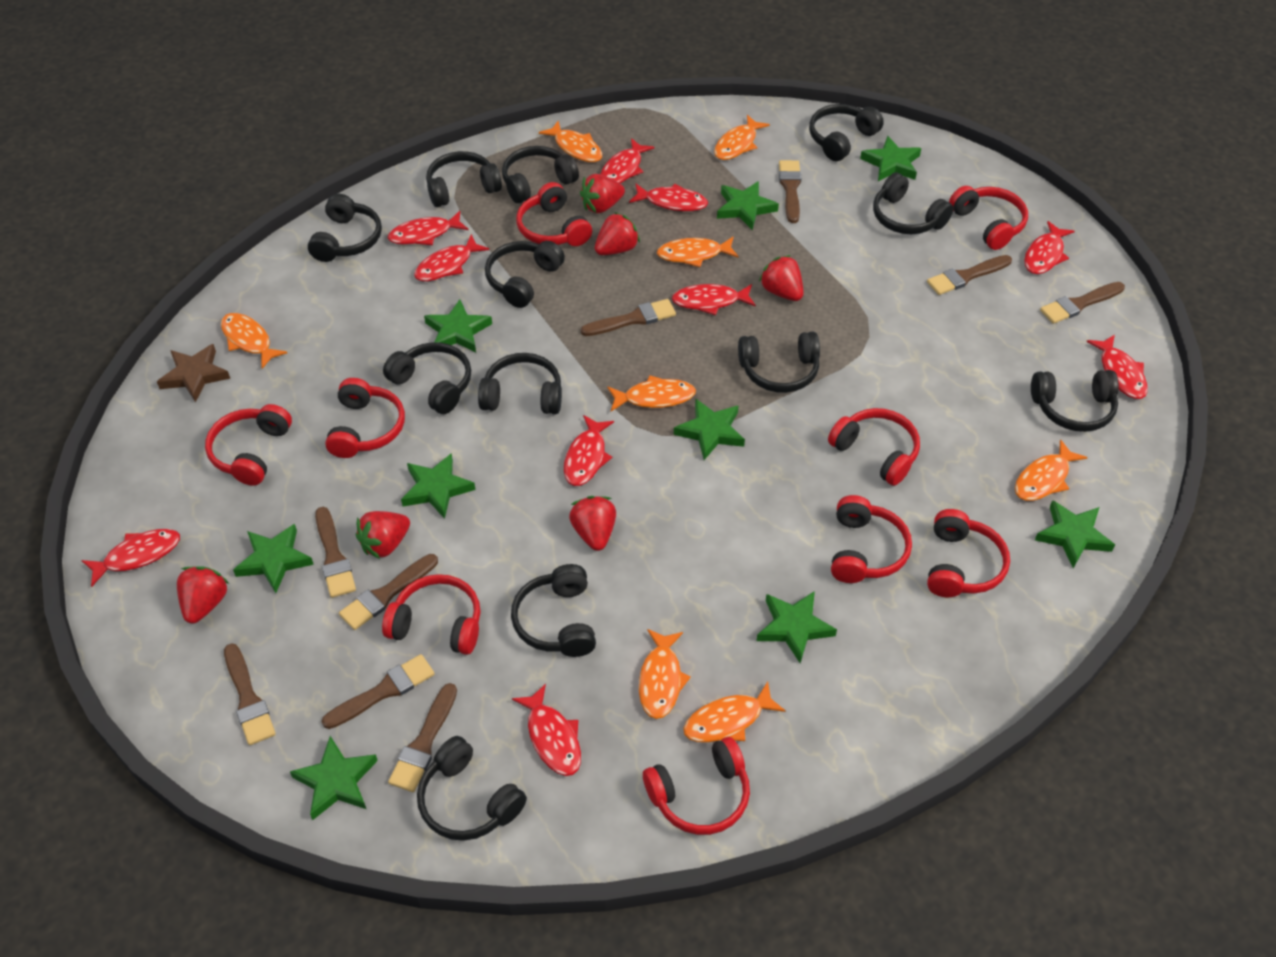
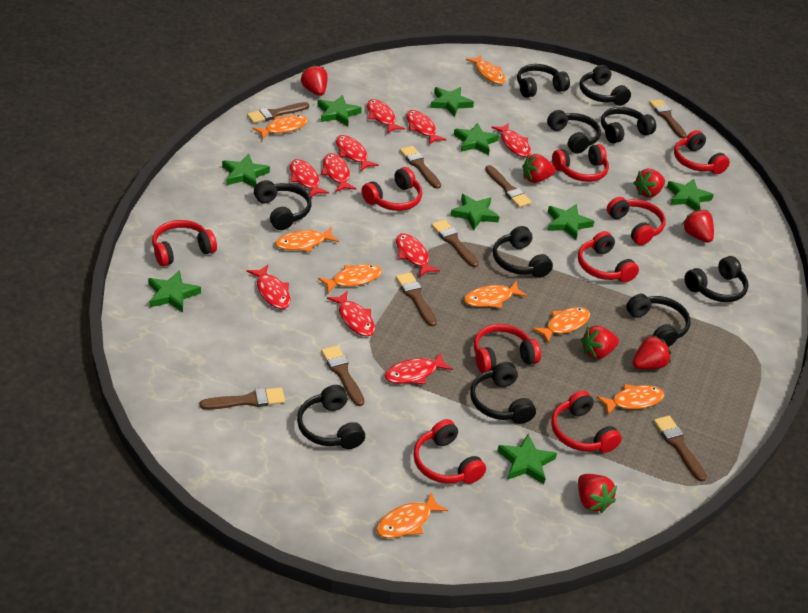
black headphones: [308,194,382,262] [383,342,471,414] [417,736,527,841] [426,151,502,207] [478,353,562,414] [485,241,565,308] [502,146,579,203] [511,564,596,657] [738,332,820,393] [809,104,884,161] [873,172,953,234] [1031,370,1119,432] = 12 -> [254,180,311,230] [297,385,365,449] [470,362,536,424] [493,226,553,278] [517,64,570,98] [547,110,601,154] [579,65,631,106] [601,107,656,144] [626,294,691,347] [684,256,749,302] = 10
brown star: [157,344,230,402] = 1 -> none = 0
red strawberry: [177,566,229,624] [356,511,410,559] [569,496,616,551] [580,174,625,213] [595,212,640,255] [759,255,803,301] = 6 -> [301,64,327,96] [522,154,556,183] [578,474,617,513] [581,326,619,359] [633,335,671,369] [634,168,665,198] [682,209,714,243] = 7

